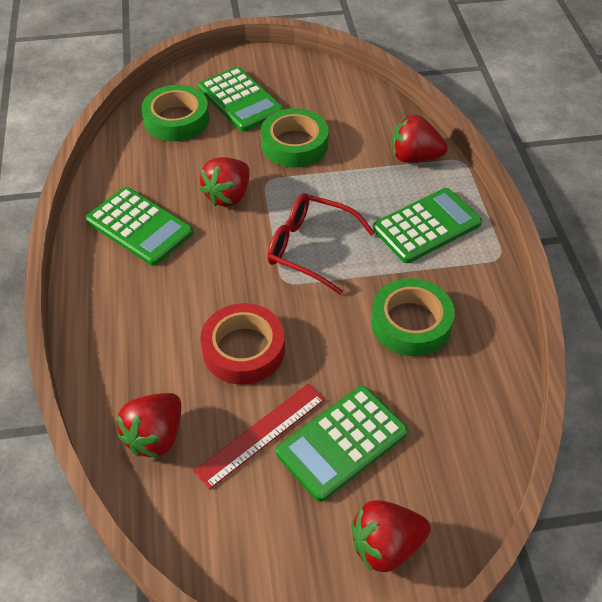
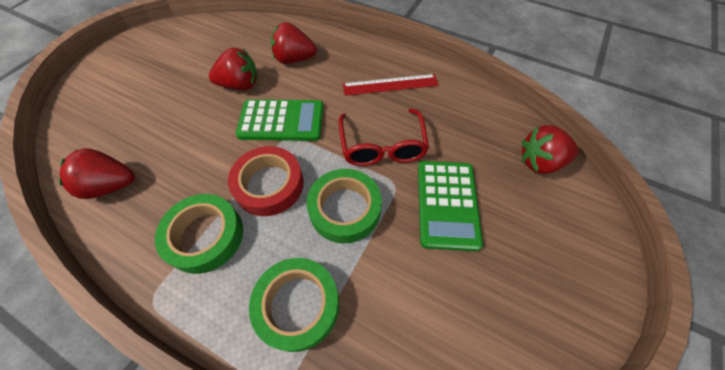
green calculator: [86,187,193,266] [198,67,284,132] [276,386,408,502] [373,188,482,263] = 4 -> [236,99,323,141] [418,161,483,251] = 2

